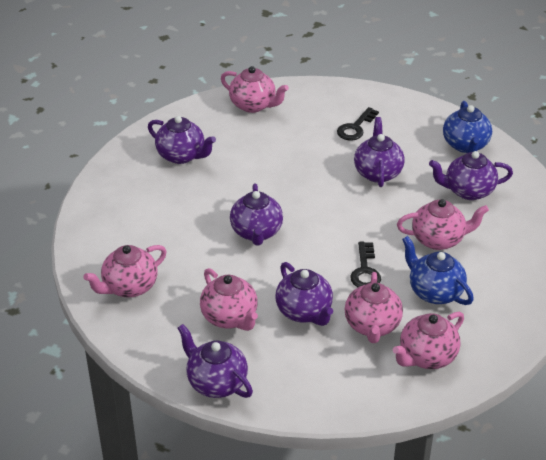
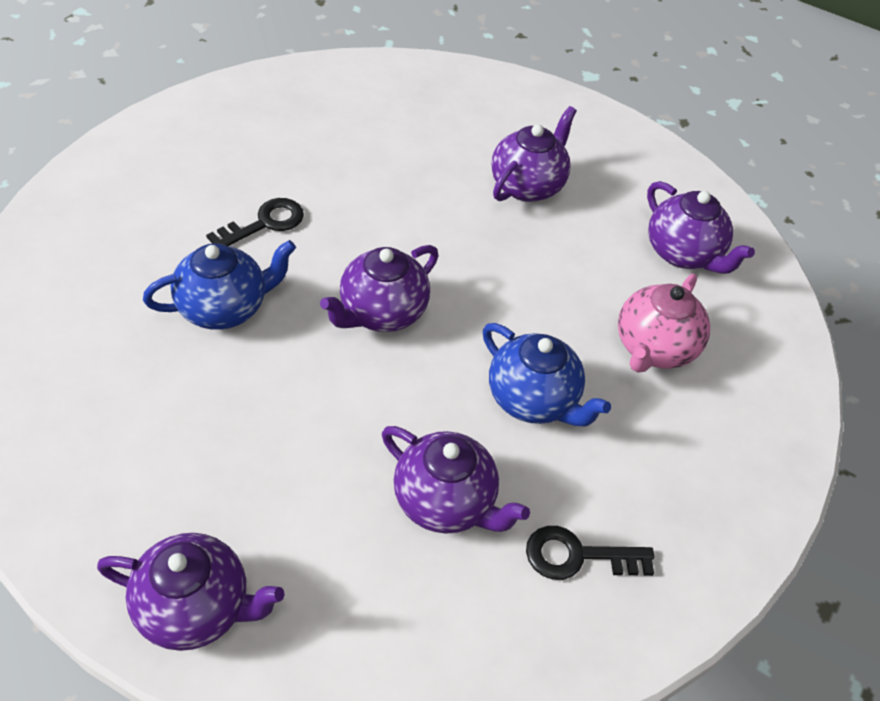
pink teapot: [83,245,167,298] [200,268,258,331] [221,66,289,113] [345,272,403,343] [393,312,464,369] [397,199,489,250] = 6 -> [618,274,710,373] = 1
purple teapot: [148,116,216,164] [178,324,253,398] [230,183,283,246] [275,262,333,326] [354,117,405,187] [429,151,513,200] = 6 -> [97,533,284,651] [320,245,439,332] [382,426,530,534] [491,106,577,202] [647,181,755,274] = 5

